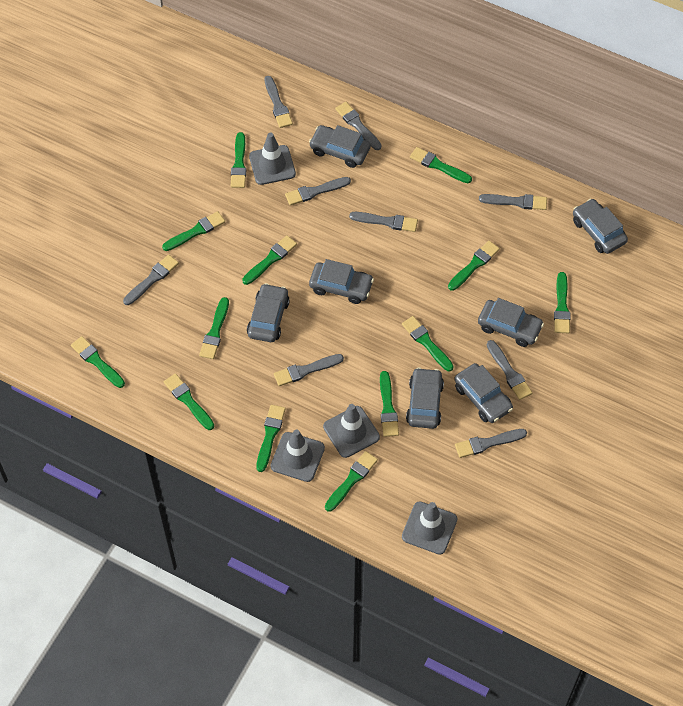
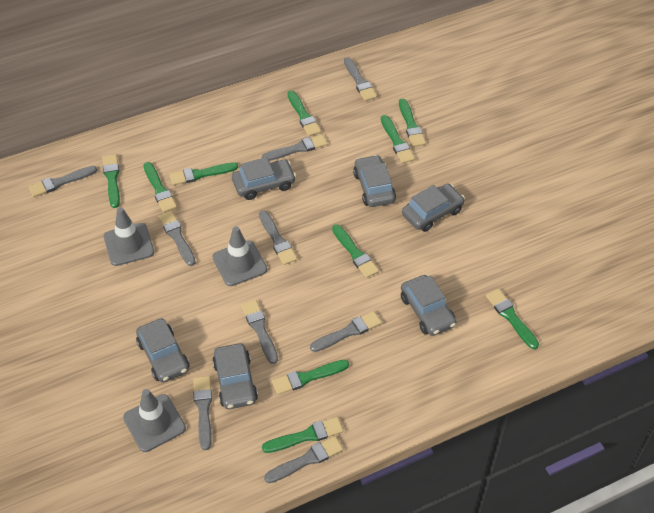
green brush: [71,336,125,388] [162,211,225,251] [164,373,214,430] [199,297,229,359] [231,132,246,188] [242,235,297,285] [256,405,286,472] [325,451,378,512] [380,371,399,437] [402,316,454,371] [410,147,472,183] [448,241,500,291] [554,272,570,334] = 13 -> [102,154,120,208] [143,162,177,213] [169,162,238,185] [262,417,343,453] [272,360,349,395] [288,91,321,136] [332,224,379,278] [381,115,415,163] [399,99,426,147] [486,289,539,349] = 10
grey car: [247,283,290,342] [309,125,371,168] [309,259,374,304] [406,367,444,429] [454,363,513,423] [478,298,544,347] [573,199,628,254] = 7 -> [136,318,189,383] [212,343,258,409] [232,157,296,200] [353,155,396,207] [401,275,456,336] [402,183,465,232] = 6
grey traffic cone: [249,132,296,185] [270,430,325,482] [323,404,380,458] [402,501,457,555] = 4 -> [104,207,154,266] [123,389,186,452] [212,226,267,286] = 3

